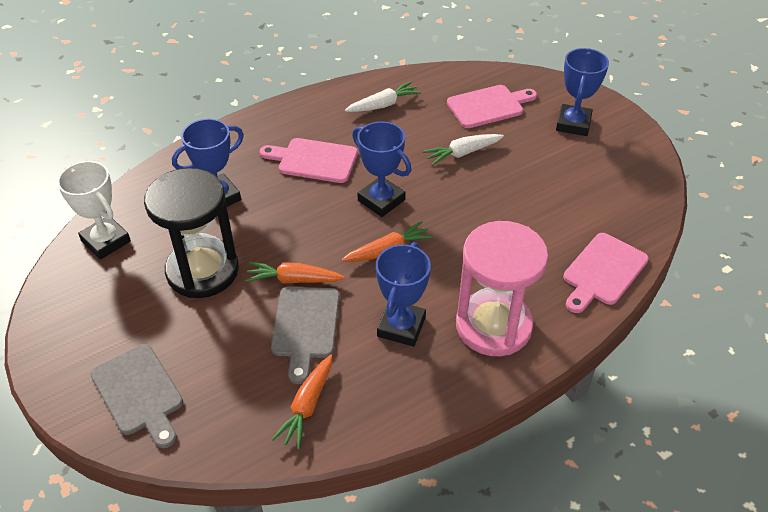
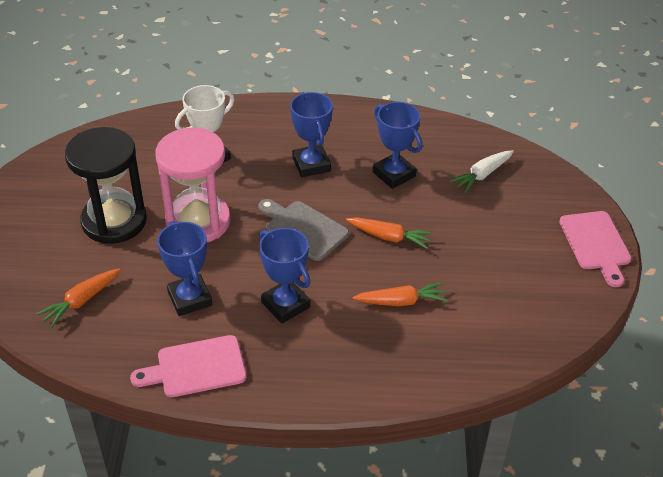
grey cutting board: [91,344,183,448] [271,286,340,384] = 2 -> [258,199,349,261] = 1
pink cutting board: [260,138,358,183] [447,85,537,128] [563,233,649,313] = 3 -> [130,335,246,397] [559,211,631,287] = 2
white carrot: [345,81,421,112] [423,134,504,166] = 2 -> [449,150,514,193] = 1

